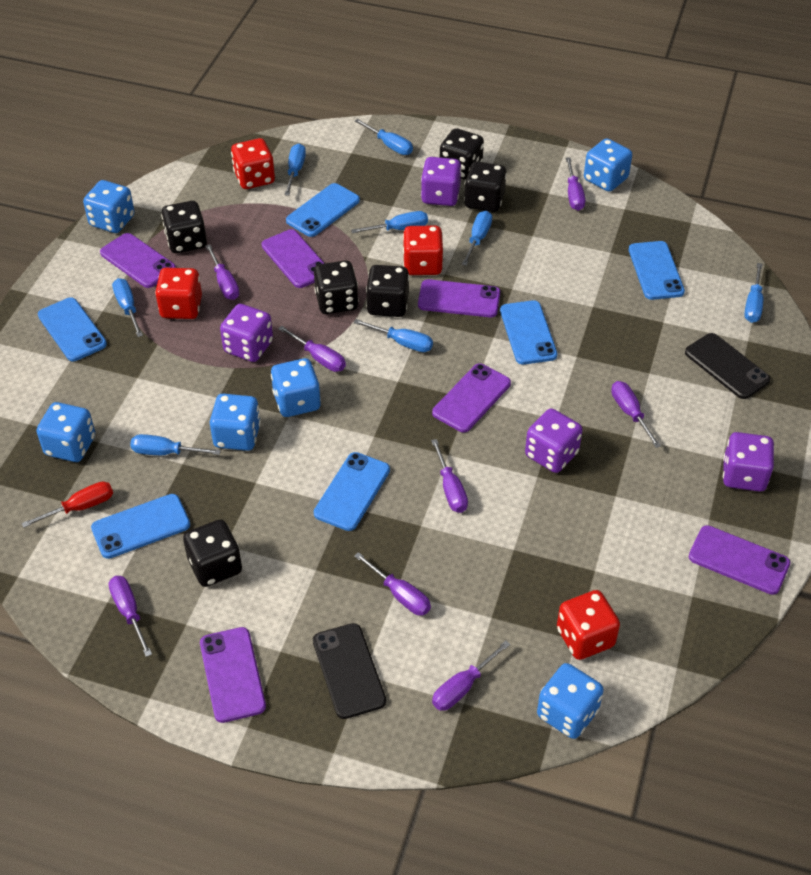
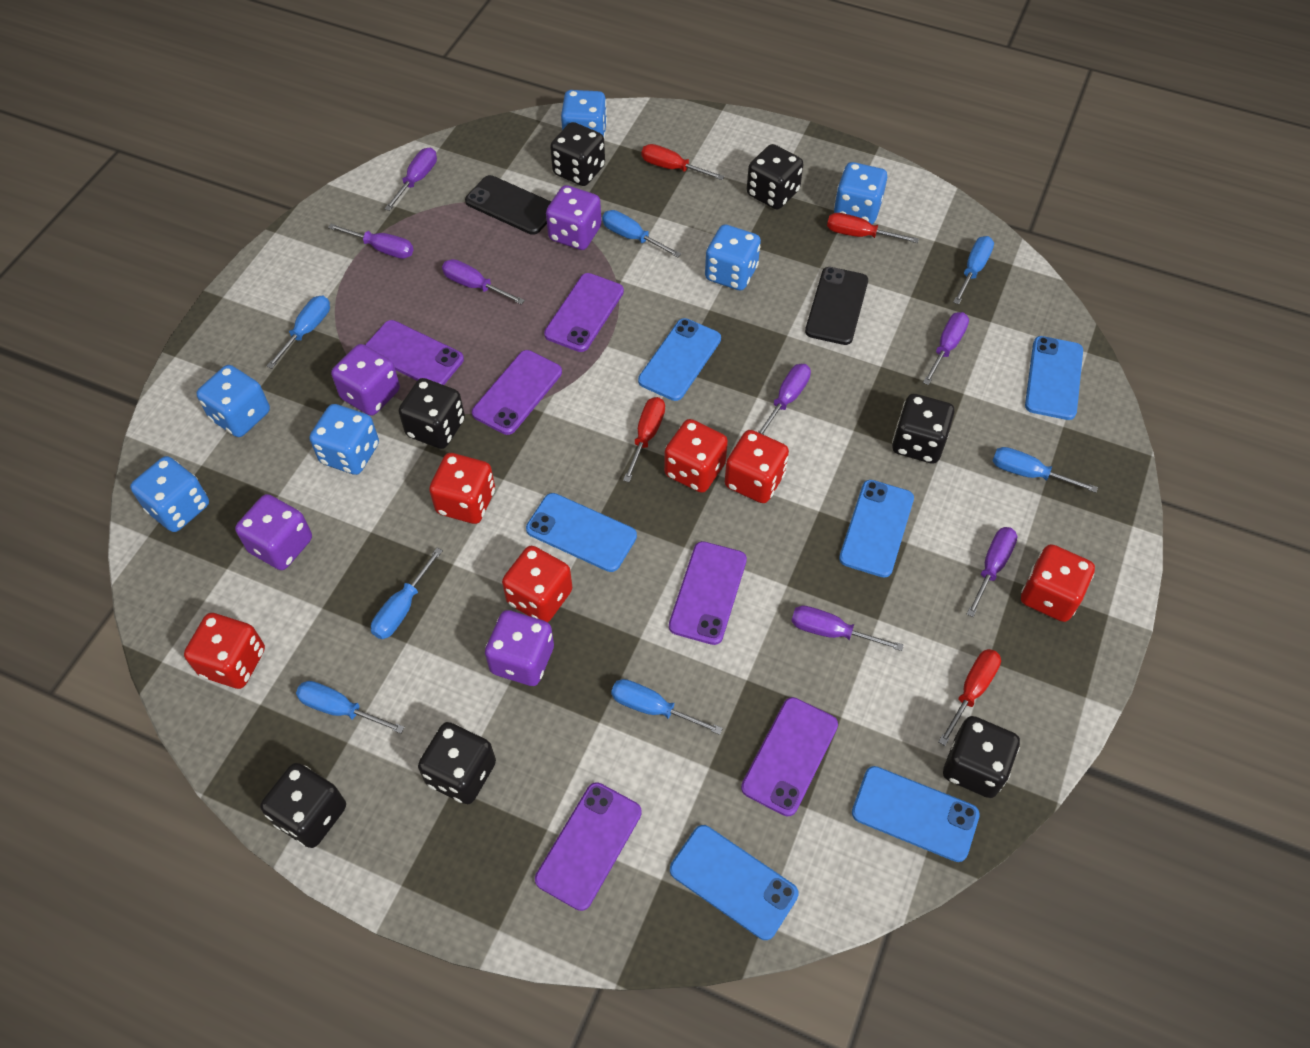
black dice: [161,201,207,253] [183,519,242,587] [314,260,359,314] [366,265,409,317] [440,128,484,180] [464,161,507,212] = 6 -> [260,763,346,848] [399,378,465,449] [418,722,496,804] [550,122,605,186] [747,144,803,209] [892,394,955,464] [943,716,1020,798] = 7
blue screwdriver: [112,278,143,337] [130,434,221,455] [285,143,306,196] [351,211,428,234] [354,319,433,352] [355,119,413,155] [462,211,492,266] [744,263,763,323] = 8 -> [266,296,330,369] [296,681,405,734] [371,548,443,639] [602,210,681,258] [611,679,723,735] [953,236,994,305] [993,447,1098,493] = 7
purple screwdriver: [109,576,152,657] [205,244,239,300] [278,326,346,372] [354,552,431,615] [431,439,468,513] [432,640,510,711] [566,158,585,211] [611,381,661,448] = 8 -> [328,224,414,259] [384,148,437,211] [442,259,525,305] [758,364,811,435] [791,605,904,651] [923,312,969,385] [967,527,1018,617] = 7
red dice: [155,268,202,319] [231,138,275,189] [403,225,443,275] [557,590,620,660] = 4 -> [184,613,265,689] [429,453,495,524] [502,546,572,622] [664,419,728,493] [725,430,789,503] [1021,544,1095,622] = 6
red screwdriver: [21,481,113,528] = 1 -> [623,397,665,482] [641,144,725,180] [827,213,919,243] [938,649,1001,746] = 4

